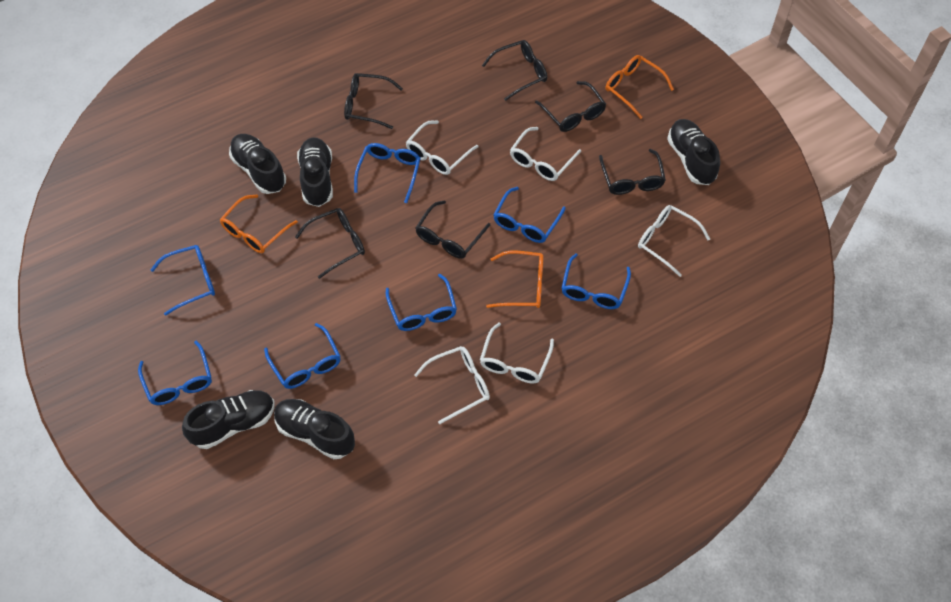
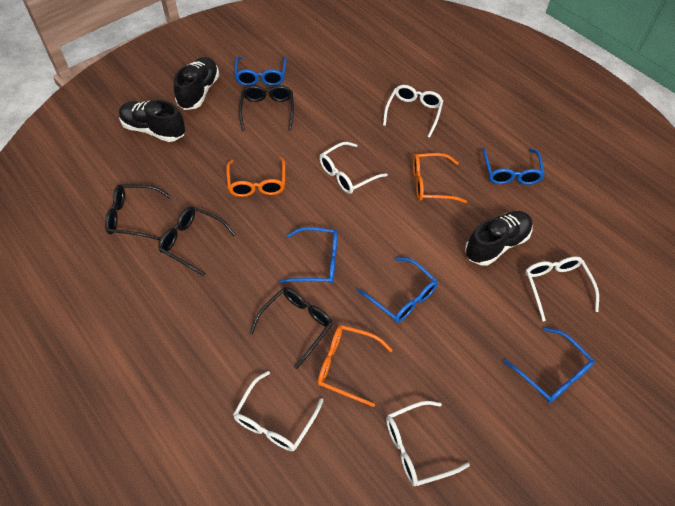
black glasses: [295,208,365,279] [344,73,403,129] [415,201,490,259] [482,40,547,101] [535,81,606,132] [599,149,666,195] = 6 -> [105,184,172,240] [158,206,236,276] [239,85,294,131] [249,287,333,369] = 4
black shoe: [182,390,275,449] [229,134,286,194] [274,399,355,459] [297,137,333,207] [667,119,720,185] = 5 -> [119,100,185,142] [174,57,219,110] [465,211,533,266] = 3
blue glasses: [138,341,212,405] [150,245,215,316] [264,323,341,389] [354,143,421,203] [386,274,457,331] [494,187,566,243] [562,254,631,309] = 7 -> [235,57,286,86] [279,227,338,284] [357,257,438,323] [482,148,545,185] [504,327,594,403] = 5

